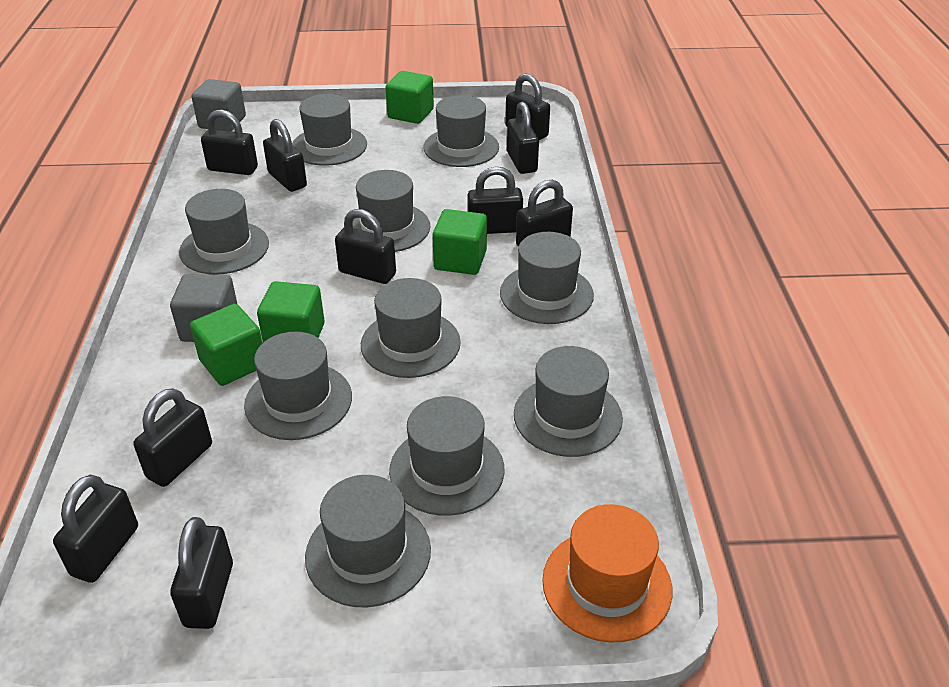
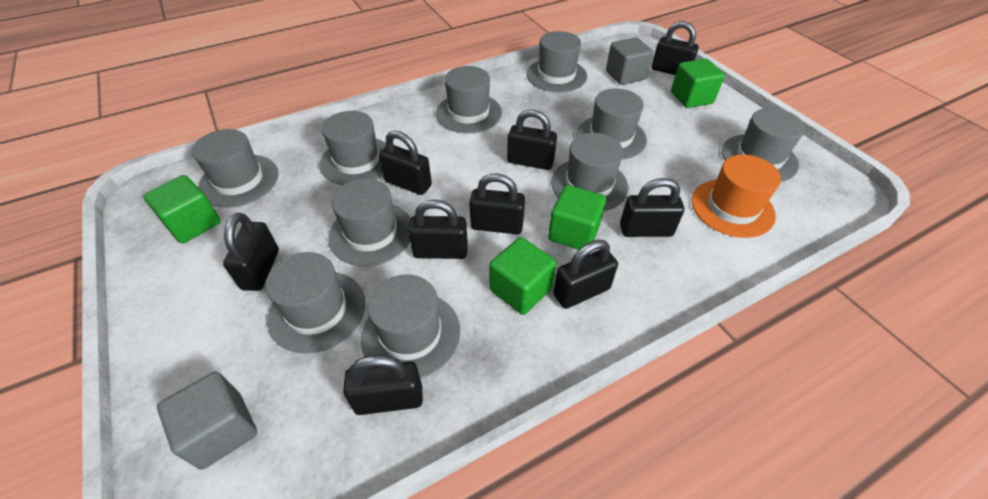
black padlock: [53,475,138,583] [133,388,212,487] [170,517,233,629] [201,110,258,175] [263,119,307,192] [335,209,396,284] [468,166,523,234] [505,73,550,140] [507,102,539,174] [516,180,573,247] = 10 -> [223,213,279,291] [343,355,423,415] [379,131,432,195] [408,199,468,259] [469,173,525,234] [507,110,557,170] [553,240,618,309] [620,178,684,237] [652,21,699,75] = 9

